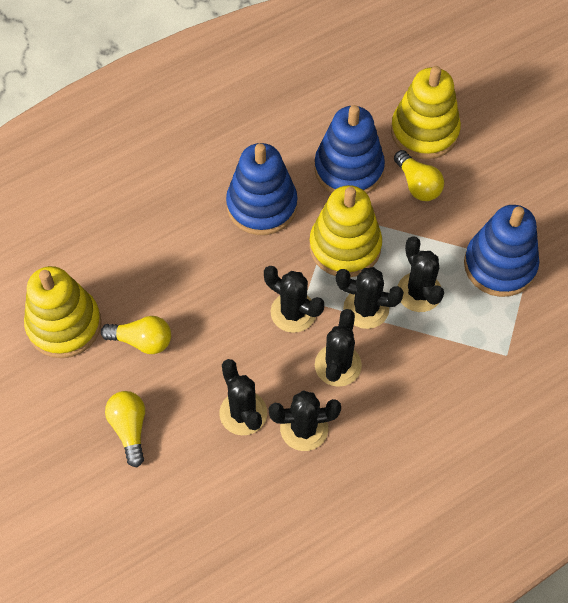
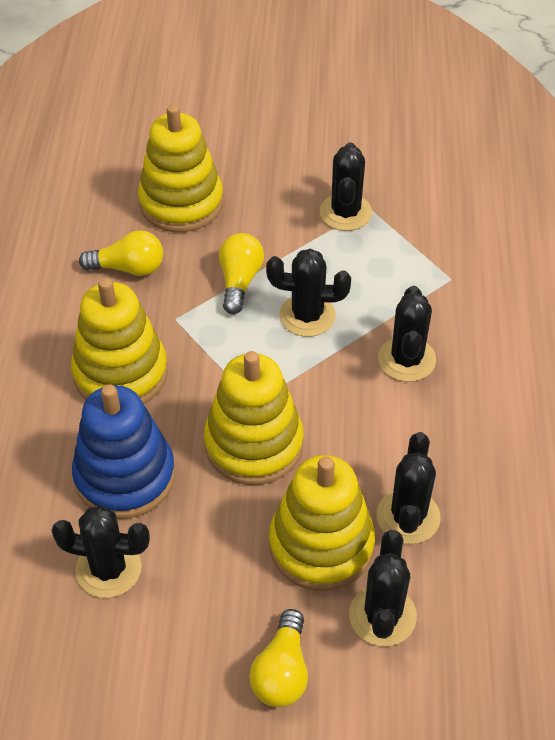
blue stacking toy: [226,143,298,235] [314,105,385,194] [464,205,539,297] = 3 -> [72,384,175,519] = 1
yellow stacking toy: [24,266,101,358] [309,185,382,277] [391,66,461,159] = 3 -> [71,278,168,404] [138,104,223,232] [204,351,304,485] [269,455,375,591] = 4

